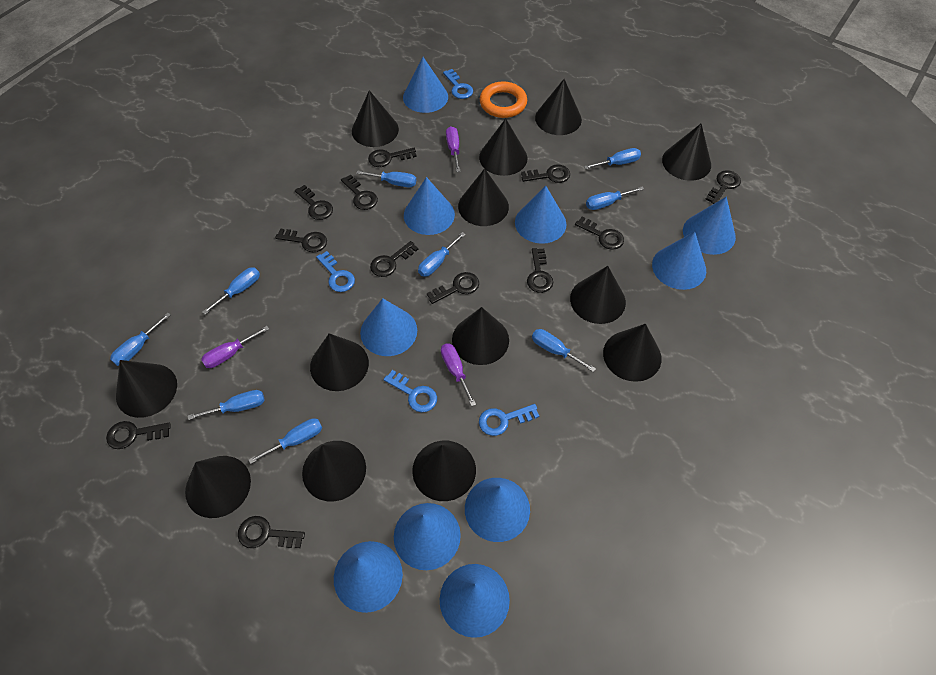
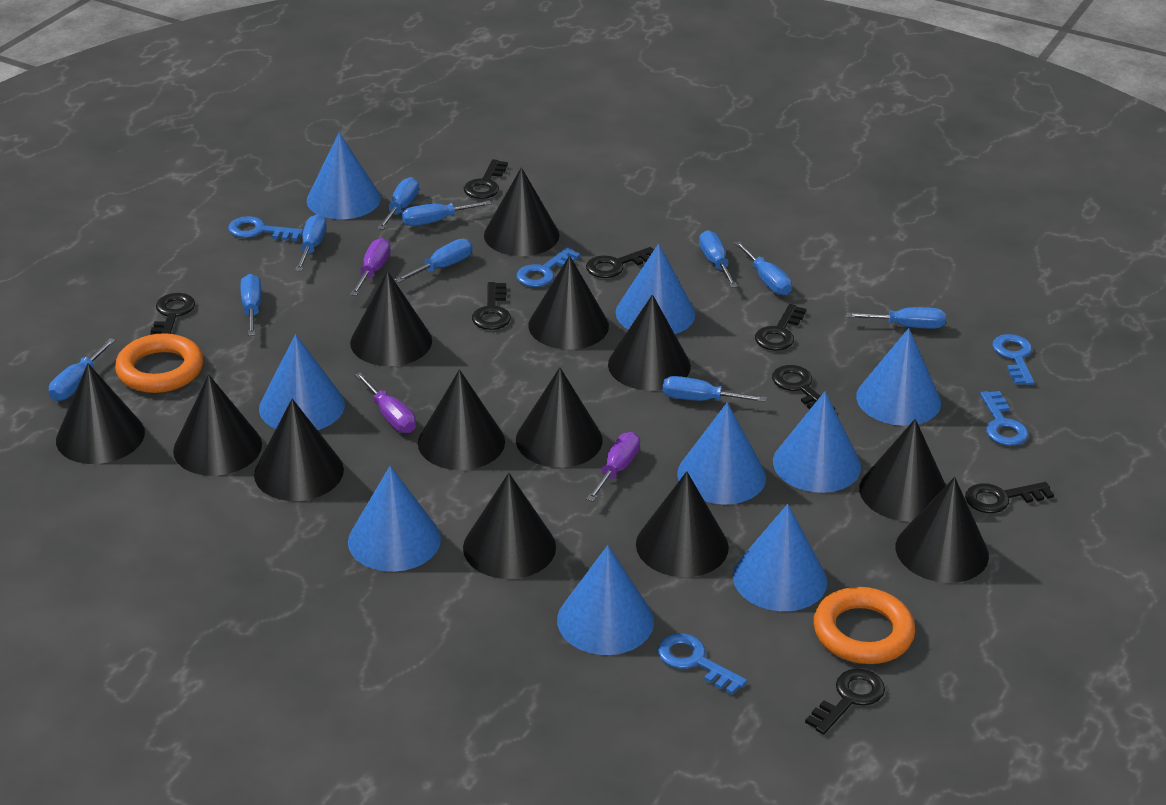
black key: [106,421,171,449] [238,516,305,548] [275,229,327,252] [295,185,333,220] [341,174,378,210] [368,148,417,167] [370,241,418,277] [427,272,479,304] [521,164,570,183] [527,248,553,293] [575,217,624,250] [705,170,741,204] = 12 -> [150,293,195,335] [464,159,508,199] [472,282,511,330] [586,247,654,278] [755,304,806,351] [772,365,835,410] [805,669,885,735] [965,482,1054,513] = 8
blue cone: [334,541,403,613] [360,298,417,356] [394,503,461,570] [403,57,448,113] [404,177,455,235] [440,564,510,638] [465,478,530,542] [515,186,566,244] [652,232,706,290] [683,197,736,255] = 10 -> [259,334,345,430] [307,132,381,219] [348,466,441,572] [557,545,654,655] [615,243,695,334] [677,402,766,505] [733,504,827,611] [773,391,861,493] [856,328,941,426] = 9
blue key: [316,251,355,292] [384,370,437,412] [443,69,473,99] [479,404,539,436] = 4 -> [228,216,303,241] [516,247,580,287] [658,633,747,695] [980,391,1028,446] [992,334,1034,385] = 5
blue screwdriver: [110,312,171,366] [188,390,265,420] [202,267,260,315] [249,418,322,464] [356,170,416,187] [418,232,466,277] [532,329,596,372] [584,148,641,169] [586,186,644,210] = 9 -> [49,338,116,401] [240,274,262,336] [295,214,327,271] [378,177,419,230] [395,239,472,283] [402,200,492,226] [662,376,767,402] [699,230,738,288] [734,241,792,295] [846,307,946,329] = 10
orange ring: [480,82,527,118] = 1 -> [115,333,203,393] [813,587,915,664] = 2

